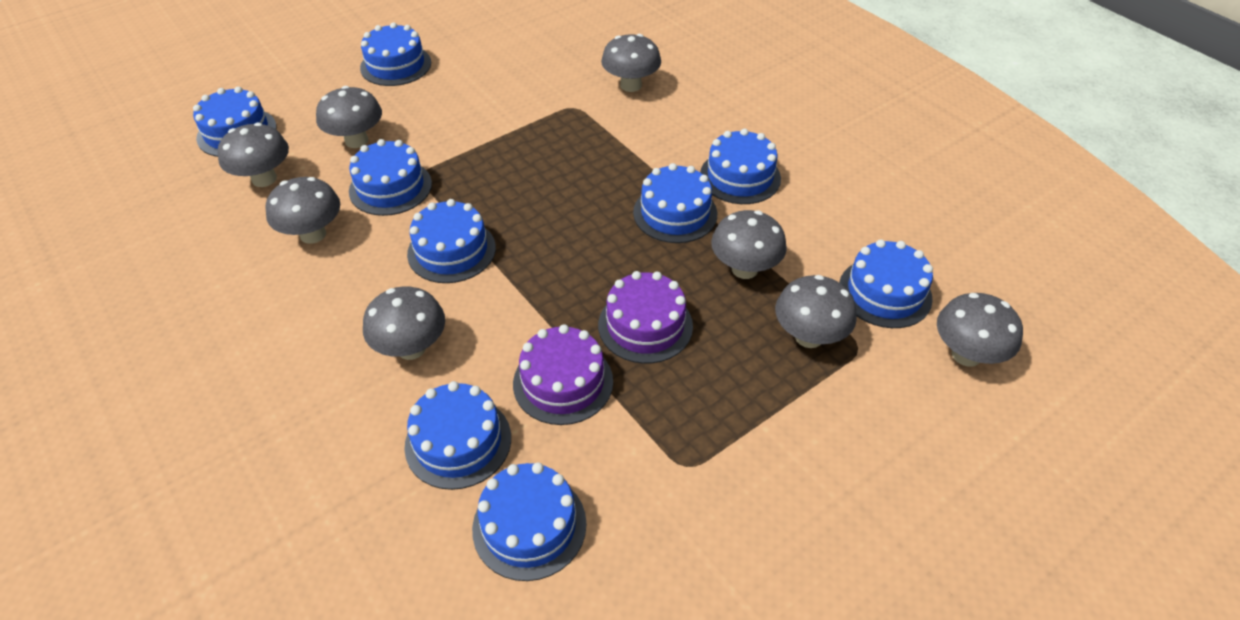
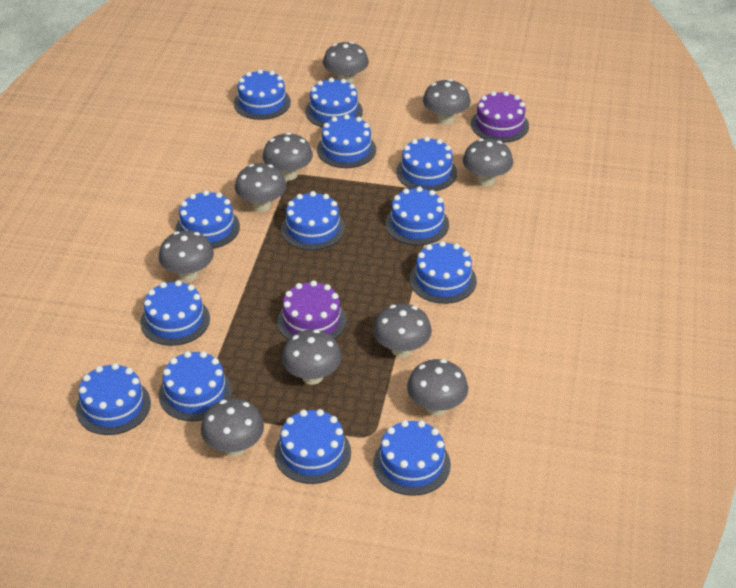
blue cake: [193,87,277,157] [349,139,432,216] [360,22,431,86] [404,381,511,490] [407,199,496,283] [472,462,586,581] [633,163,717,243] [700,129,781,204] [839,239,933,328] = 9 -> [76,363,151,435] [140,280,210,346] [159,351,232,421] [176,190,240,249] [234,69,291,120] [274,409,351,484] [281,191,345,250] [305,77,363,127] [317,114,376,168] [373,420,451,496] [385,186,449,245] [396,136,457,191] [410,241,477,304] = 13
grey mushroom: [218,123,289,187] [265,177,340,244] [316,86,382,148] [363,286,445,360] [601,34,661,92] [711,210,787,279] [775,275,857,348] [937,293,1023,367] = 8 -> [159,230,214,281] [201,398,264,456] [235,163,286,212] [263,132,313,180] [282,329,342,385] [323,42,369,84] [373,303,432,357] [407,359,468,415] [423,79,470,125] [463,139,513,186] = 10

